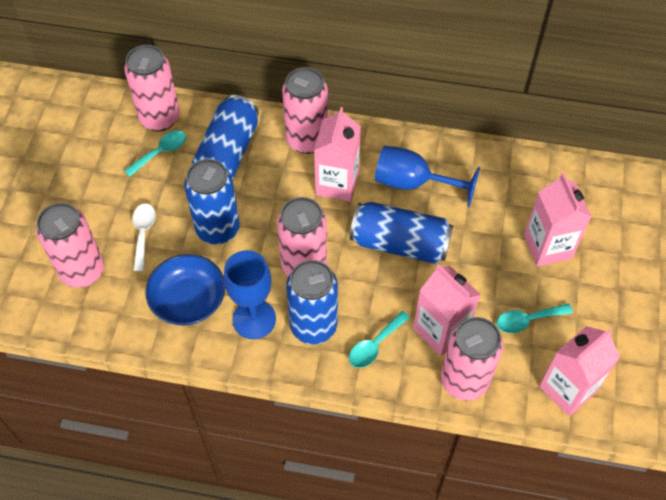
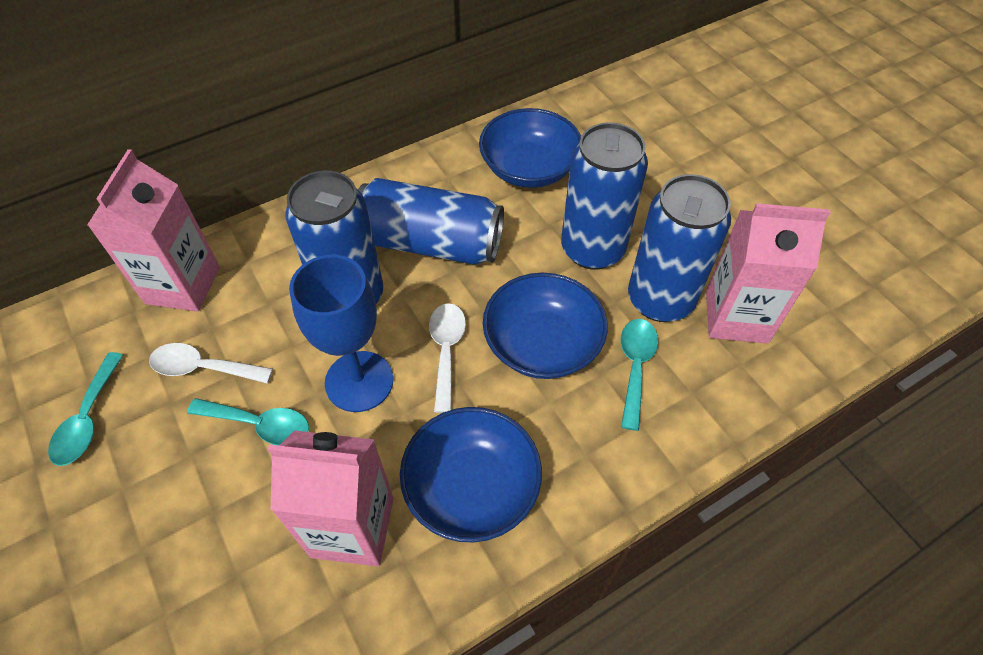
blue bowl: [145,254,225,325] = 1 -> [400,407,542,543] [479,108,581,188] [483,273,608,379] = 3
blue goblet: [224,250,276,339] [375,146,480,207] = 2 -> [289,255,393,412] = 1
pink can: [36,203,104,288] [124,45,180,131] [277,197,327,277] [282,67,328,154] [441,317,503,401] = 5 -> none = 0
pink carton: [314,107,361,201] [413,264,481,356] [524,173,591,266] [539,326,620,416] = 4 -> [87,149,220,312] [268,430,394,567] [706,203,831,344] = 3
white spoon: [132,203,156,271] = 1 -> [149,343,273,383] [429,303,466,413] = 2

